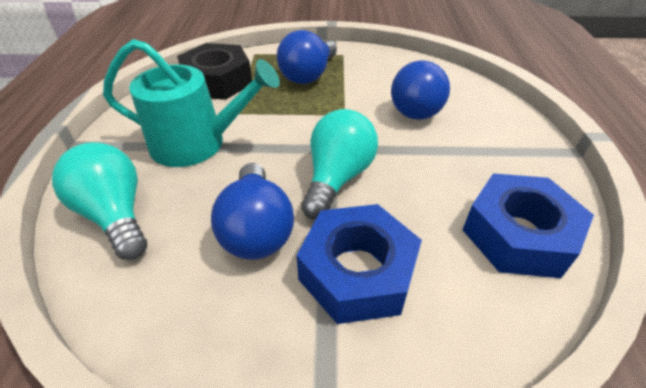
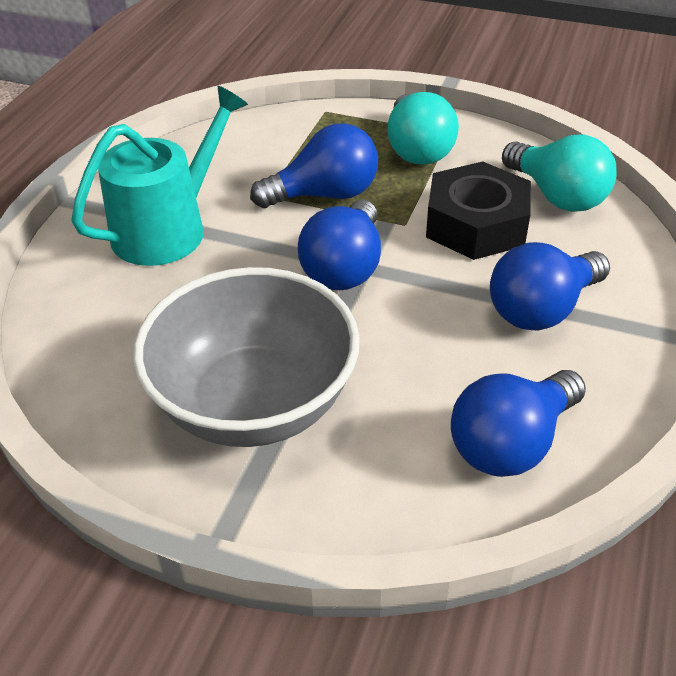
blue light bulb: [211,163,294,260] [277,30,337,84] [391,60,450,120] = 3 -> [250,123,378,208] [298,200,381,290] [451,370,586,477] [490,242,610,330] = 4
blue nut: [296,204,422,324] [463,173,594,278] = 2 -> none = 0
grey bowl: none = 0 -> [133,267,360,447] = 1

